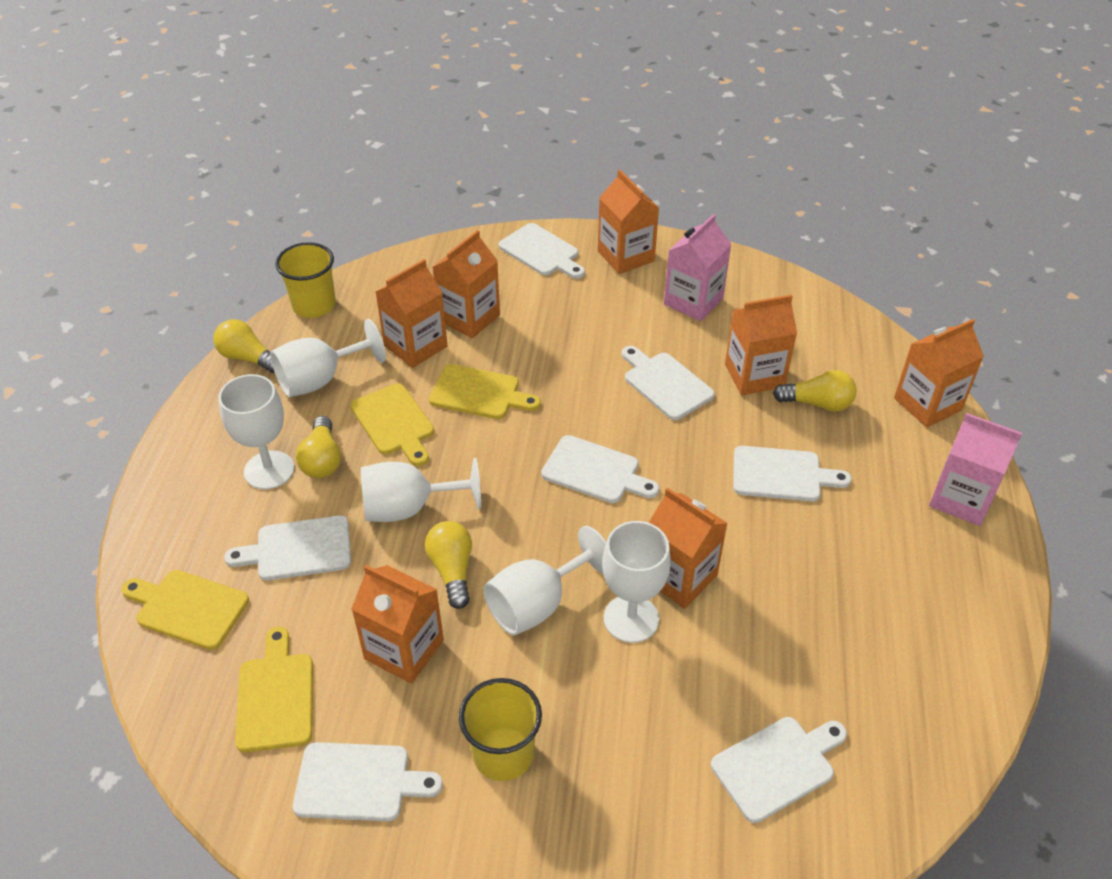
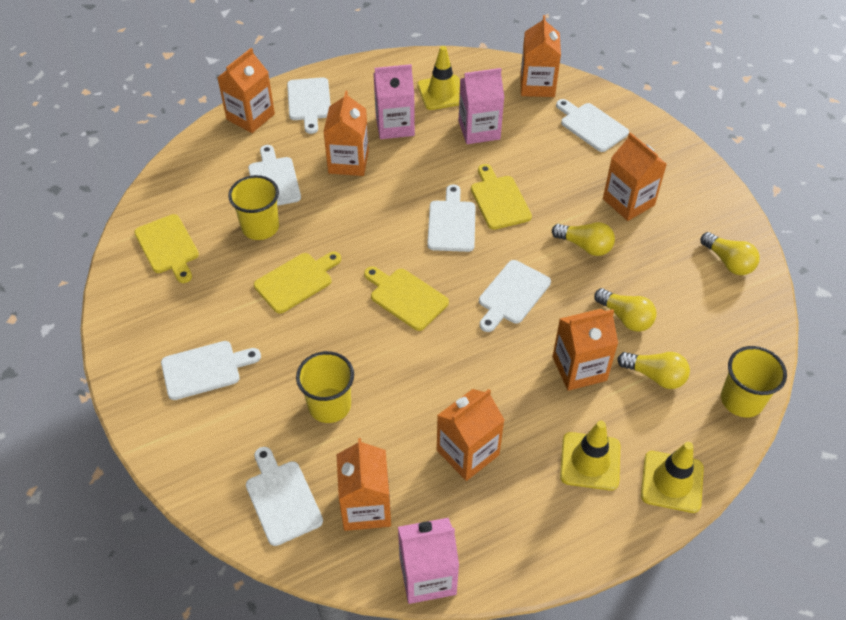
pink carton: [664,214,731,321] [929,413,1022,526] = 2 -> [374,64,415,139] [398,518,459,604] [459,68,504,144] = 3
white goblet: [218,374,294,490] [270,319,386,397] [361,458,481,522] [483,526,606,635] [602,521,671,643] = 5 -> none = 0
yellow cup: [275,242,336,318] [459,678,542,781] = 2 -> [228,175,279,240] [296,351,354,423] [721,346,787,418] = 3
yellow traffic cone: none = 0 -> [417,46,460,110] [560,421,620,491] [641,442,704,513] = 3

